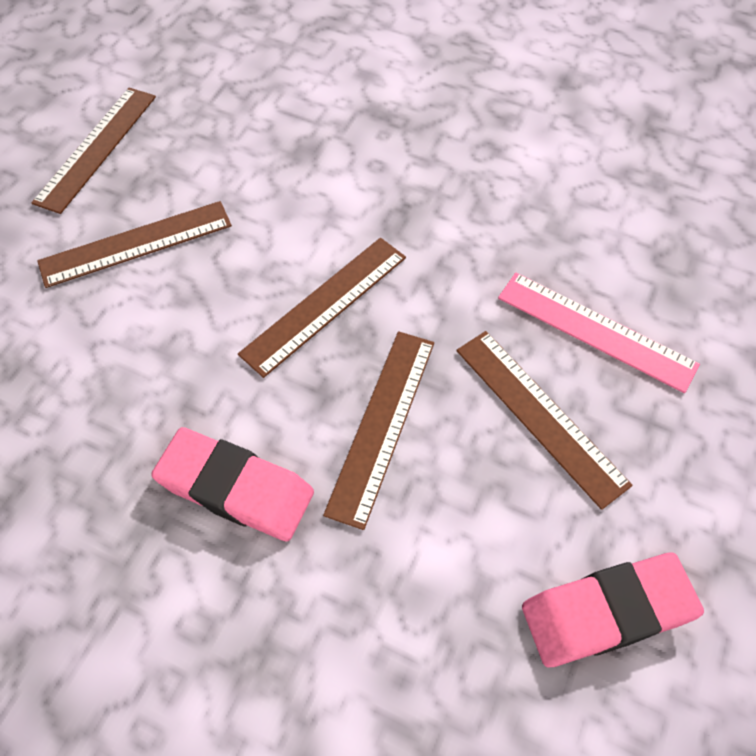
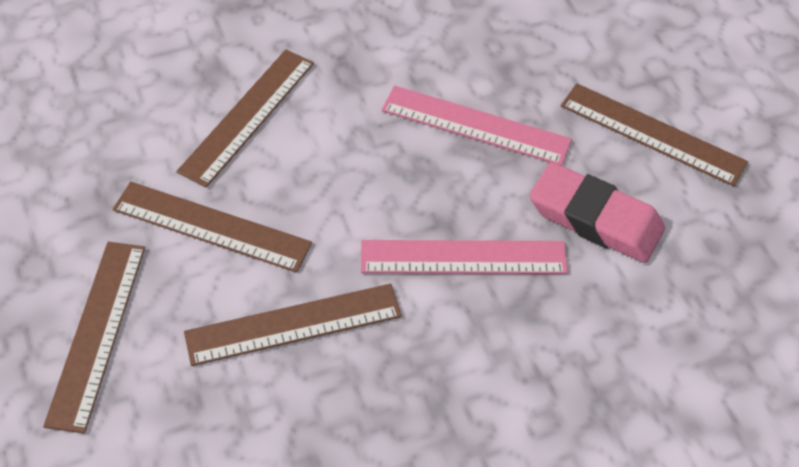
pink eraser: [151,427,314,541] [522,553,704,667] = 2 -> [530,162,665,263] = 1
pink ruler: [498,273,700,393] = 1 -> [361,240,568,274] [382,85,572,166] = 2

